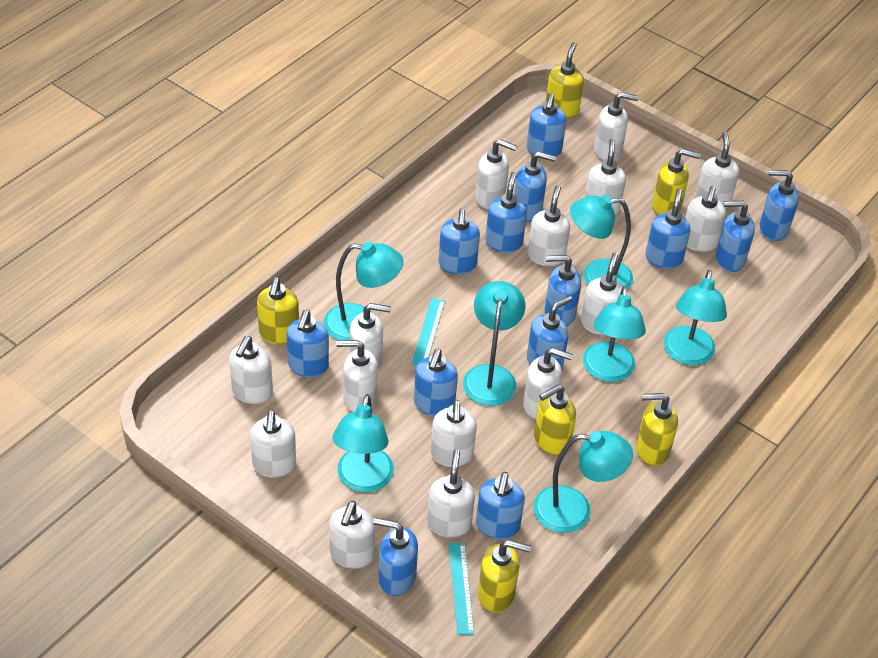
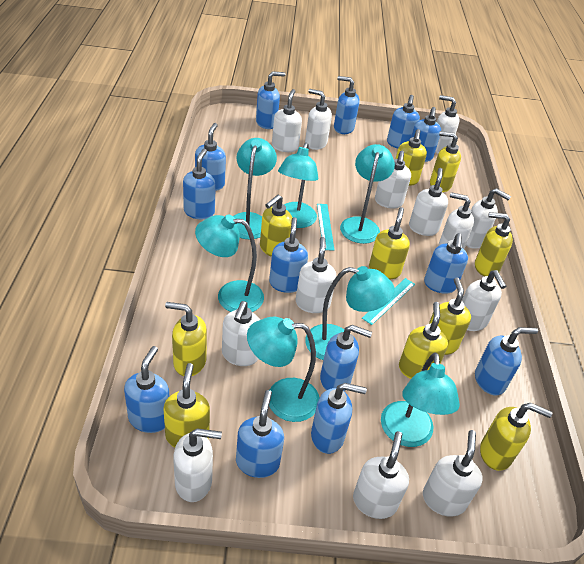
white soap dispenser: [229,336,273,404] [250,410,296,478] [329,501,376,569] [336,340,378,412] [349,303,391,370] [427,449,475,538] [430,400,477,467] [475,139,517,209] [523,348,573,419] [528,185,570,266] [581,253,623,335] [585,138,626,215] [594,92,639,161] [685,186,726,252] [695,132,739,209] = 15 -> [173,428,222,502] [222,301,260,366] [272,89,302,152] [296,237,336,313] [305,89,332,150] [353,431,409,519] [375,151,411,209] [409,168,448,236] [423,430,483,517] [435,95,459,153] [438,192,474,249] [462,270,506,331] [466,188,511,249] = 13
yellow soap dispenser: [257,277,299,345] [478,540,531,613] [534,385,576,455] [546,42,584,119] [636,393,678,466] [652,149,701,215] = 6 -> [164,363,210,448] [165,302,207,376] [260,195,293,257] [369,207,410,280] [395,129,427,186] [399,302,448,379] [429,277,471,355] [430,131,461,192] [475,212,513,276] [480,403,552,471] = 10

